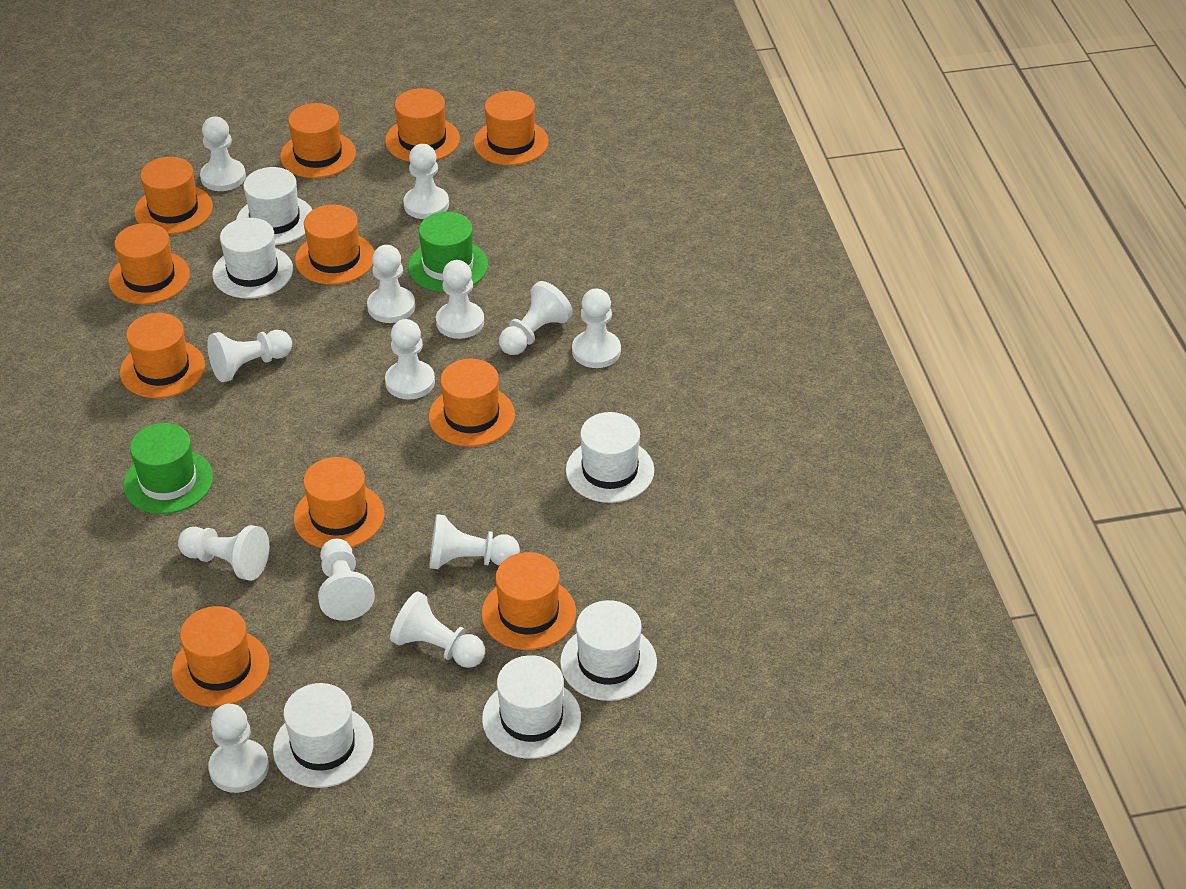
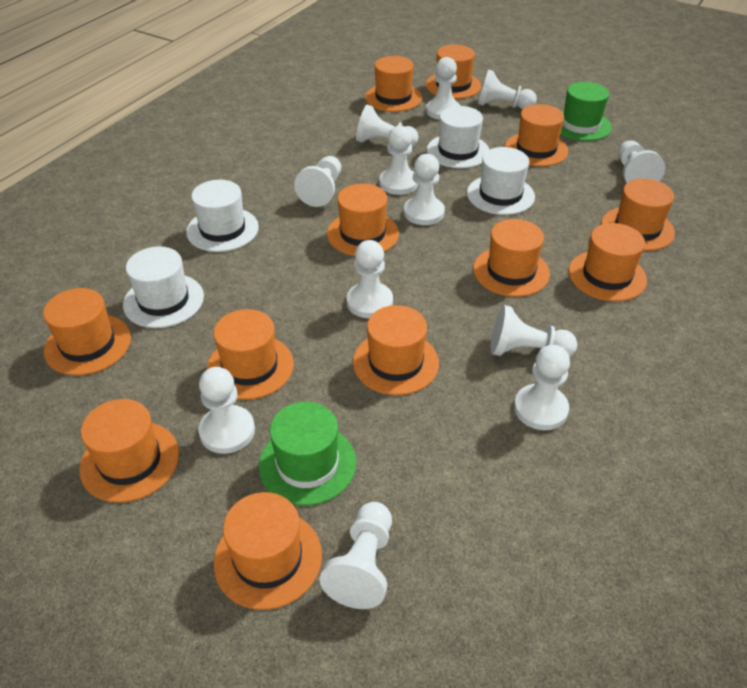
orange hat: [109,223,190,304] [120,313,205,398] [134,157,213,234] [172,606,270,707] [280,103,356,178] [294,457,384,548] [295,204,374,285] [385,88,460,162] [429,359,515,447] [474,91,549,165] [482,552,576,650] = 11 -> [43,288,131,376] [79,399,179,503] [207,309,294,400] [214,492,322,610] [327,184,399,256] [353,305,439,395] [365,56,422,112] [425,44,481,99] [473,219,550,297] [505,104,569,167] [568,223,647,302] [601,179,675,251] = 12
white hat: [212,218,293,299] [236,167,312,245] [273,683,374,788] [482,655,581,759] [560,600,657,701] [566,412,654,503] = 6 -> [123,246,204,328] [186,180,259,252] [427,106,489,168] [467,147,535,215] = 4
white pawn: [178,525,269,581] [200,117,246,191] [207,330,292,382] [208,704,269,793] [318,539,375,621] [367,245,415,323] [385,319,435,400] [390,591,485,668] [403,144,449,219] [429,514,520,569] [436,260,484,339] [499,281,573,355] [572,289,621,368] = 13 -> [198,367,255,454] [294,156,341,207] [320,502,392,609] [347,240,393,318] [356,105,419,147] [379,126,418,195] [404,154,445,225] [426,57,460,120] [478,69,537,109] [490,305,577,357] [514,345,570,430] [618,140,665,183] = 12

